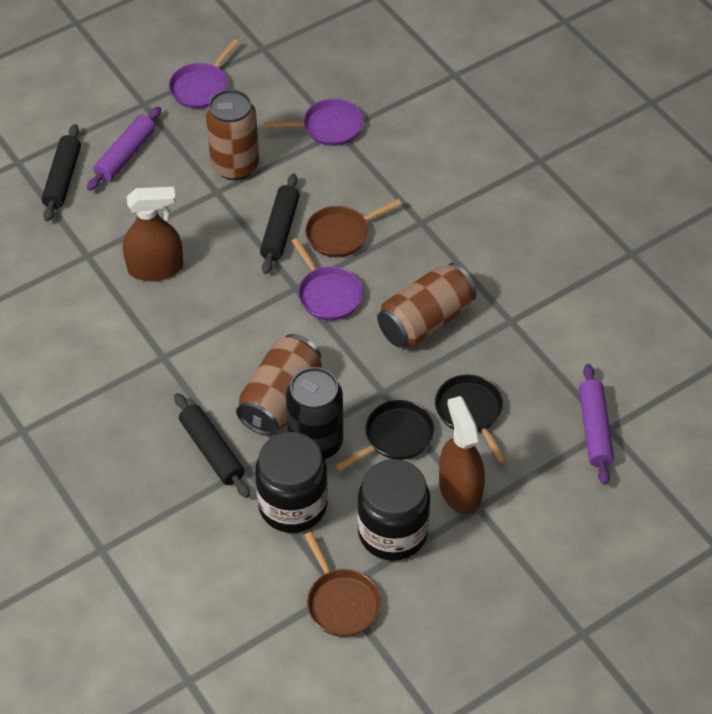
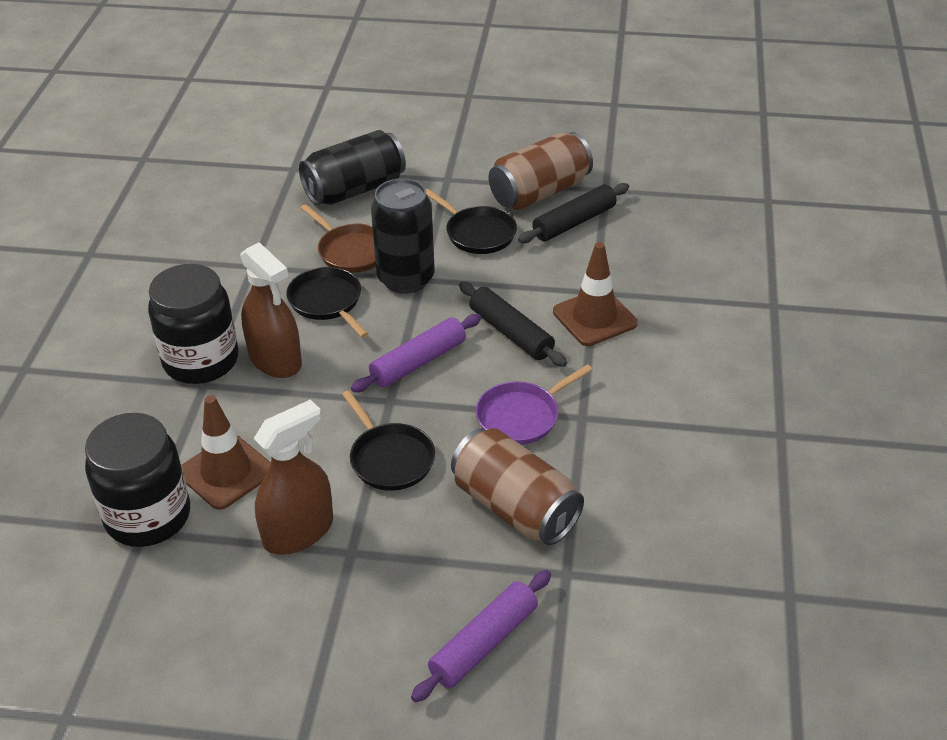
black can: [286,367,343,459] = 1 -> [299,130,406,205] [371,178,435,294] = 2
black pan: [336,400,434,471] [435,375,507,463] = 2 -> [286,267,369,338] [342,390,435,491] [426,189,517,254] = 3
black rolling pin: [42,124,81,221] [174,393,250,498] [260,173,300,274] = 3 -> [459,282,567,367] [518,183,629,243] = 2
brown can: [206,89,259,180] [236,334,322,436] [377,263,477,348] = 3 -> [451,428,584,545] [489,132,593,210] = 2
brown pan: [304,532,381,637] [305,199,402,257] = 2 -> [301,204,376,273] = 1
brown traffic cone: none = 0 -> [182,395,271,510] [553,242,638,346] = 2
purple pan: [169,39,239,109] [264,99,364,146] [292,238,363,320] = 3 -> [476,364,593,445] = 1

